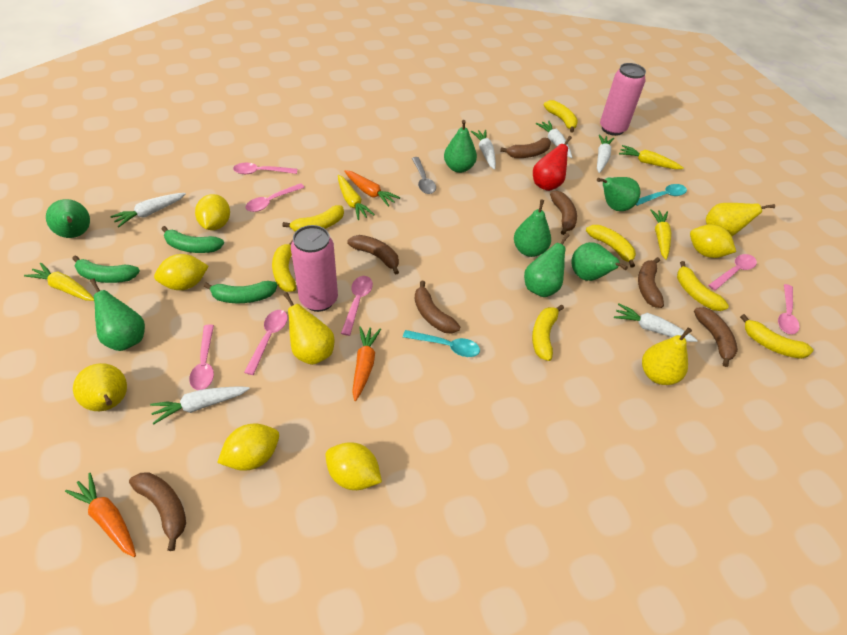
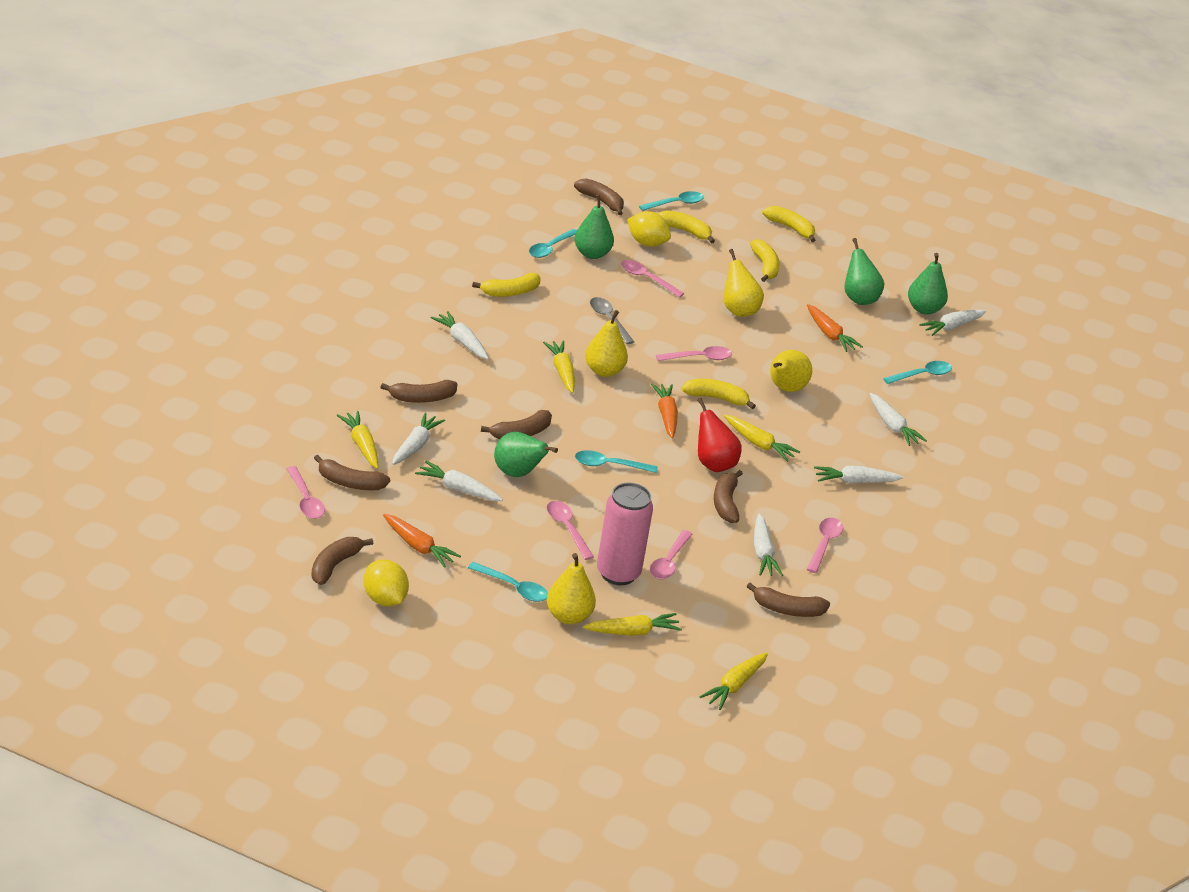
green banana: [72,255,140,283] [162,226,224,253] [204,281,277,303] = 3 -> none = 0
green pear: [46,199,90,238] [90,279,145,351] [444,120,477,173] [514,199,551,257] [524,233,570,297] [571,242,628,281] [597,177,640,211] = 7 -> [494,432,558,477] [574,195,614,259] [844,238,884,305] [908,253,948,315] = 4
pink can: [291,225,338,312] [600,63,646,136] = 2 -> [597,483,653,585] = 1
pink spoon: [189,324,214,390] [233,163,297,174] [244,310,288,375] [246,183,305,212] [341,276,373,336] [708,254,757,290] [778,284,799,334] = 7 -> [286,466,325,519] [547,501,594,560] [621,260,684,298] [650,530,693,579] [656,346,732,361] [807,518,843,573] = 6
turquoise spoon: [403,330,480,357] [636,184,687,206] = 2 -> [468,562,548,602] [529,229,577,258] [575,450,658,473] [639,191,704,211] [883,361,952,384] = 5
white carrot: [111,193,186,227] [150,386,250,424] [471,130,496,170] [536,121,572,158] [597,135,614,173] [614,304,698,342] = 6 -> [392,413,445,465] [415,461,503,501] [431,311,489,359] [754,513,783,576] [814,466,903,483] [870,393,927,446] [919,310,986,336] = 7
yellow banana: [272,240,296,292] [283,205,344,232] [532,305,564,361] [544,100,578,133] [586,225,636,268] [677,261,729,311] [740,314,813,359] = 7 -> [472,273,541,297] [658,210,715,243] [681,379,756,409] [750,239,780,282] [762,206,815,242] = 5
yellow carrot: [24,263,94,301] [338,175,375,220] [619,145,683,169] [650,209,671,260] = 4 -> [337,411,379,469] [543,341,575,393] [583,613,682,636] [699,653,768,710] [724,415,800,462] = 5
yellow lemon: [154,254,209,290] [195,194,230,230] [217,424,279,471] [325,442,382,490] [690,224,736,258] = 5 -> [363,559,409,606] [627,211,671,247] = 2

